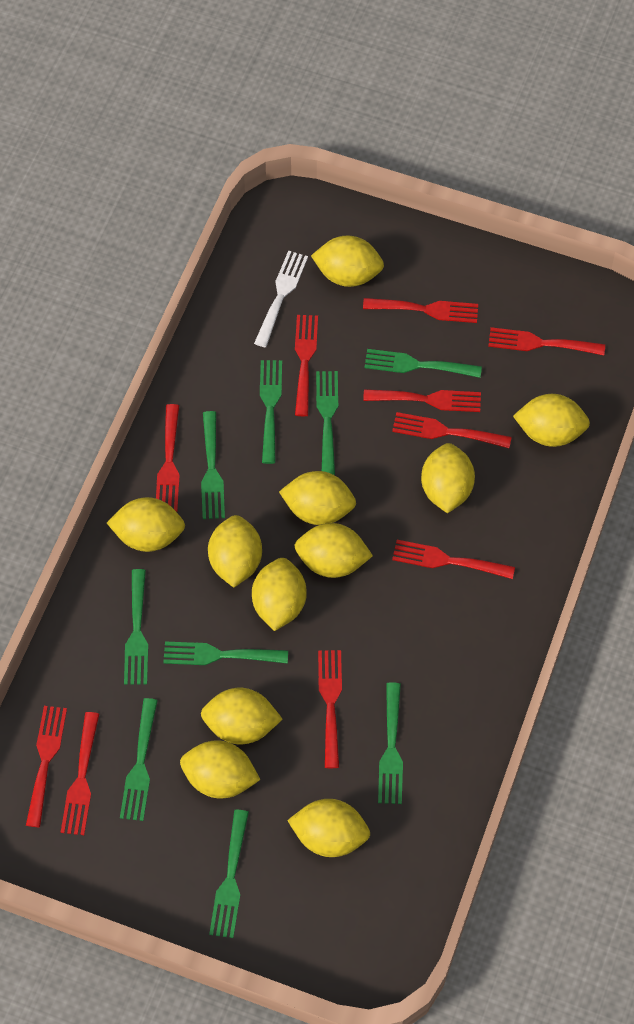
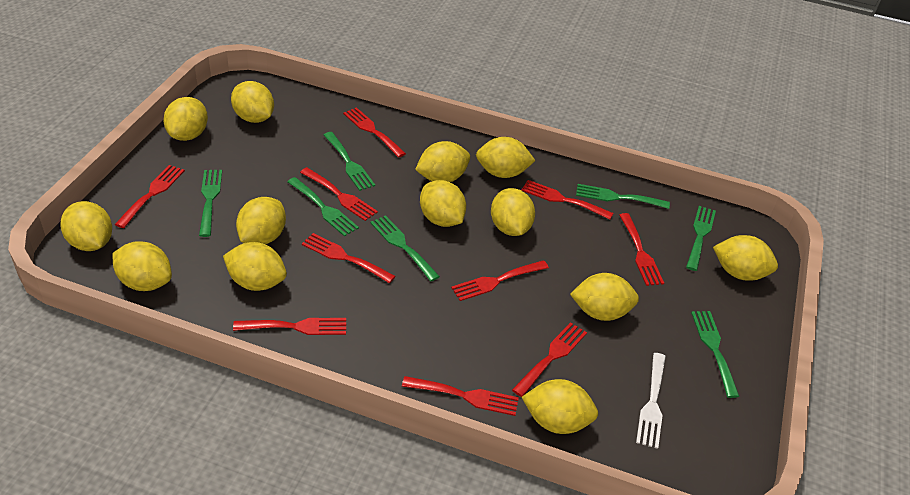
green fork: [120,698,158,821] [124,569,148,685] [163,641,288,665] [201,411,225,519] [209,810,249,938] [260,360,282,464] [316,371,338,475] [364,349,482,378] [378,682,403,804] = 9 -> [199,170,222,237] [287,177,359,237] [324,132,375,191] [370,215,440,281] [576,184,670,209] [686,206,716,271] [691,311,740,398] = 7
yellow lemon: [107,497,185,552] [180,740,260,798] [201,688,282,744] [208,515,262,588] [252,558,307,631] [279,471,356,525] [287,799,370,857] [294,523,373,578] [311,235,384,287] [421,443,475,513] [513,394,590,447] = 11 -> [60,201,112,251] [112,242,172,291] [163,97,208,141] [223,242,287,291] [231,81,274,123] [236,197,286,244] [415,141,470,182] [420,180,466,227] [476,137,536,178] [491,188,535,236] [522,379,598,434] [570,273,639,321] [713,235,778,281] = 13

